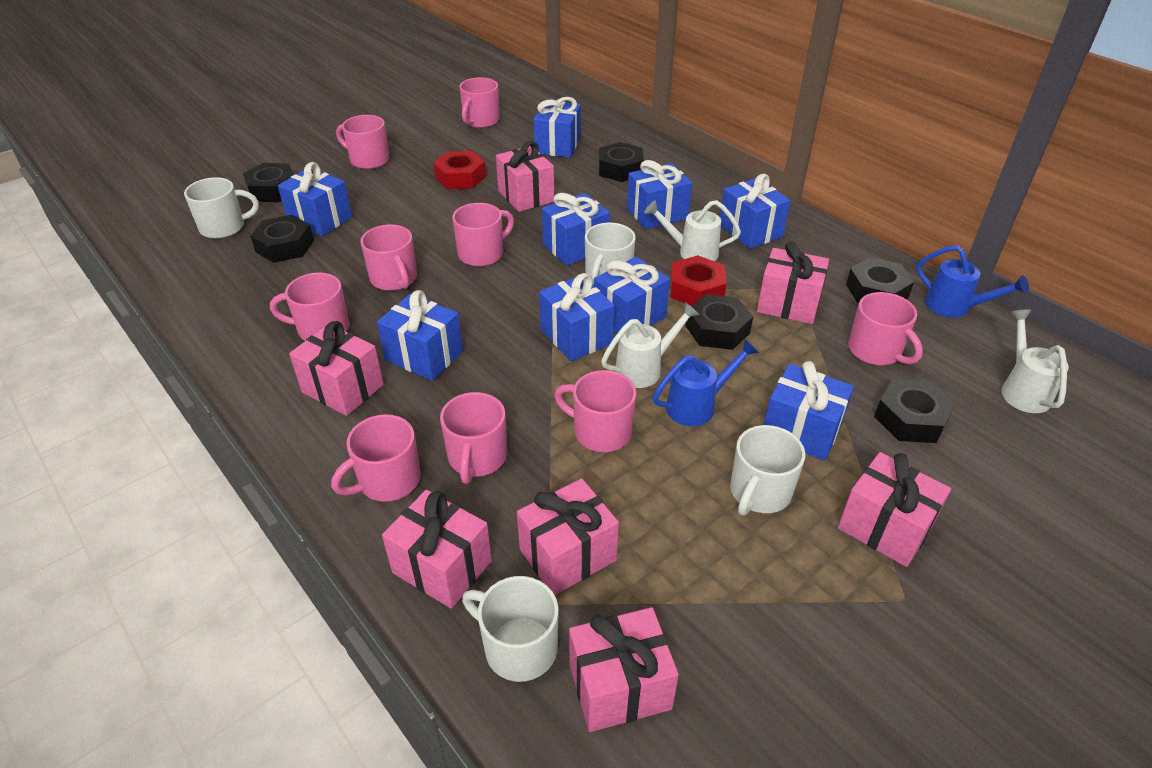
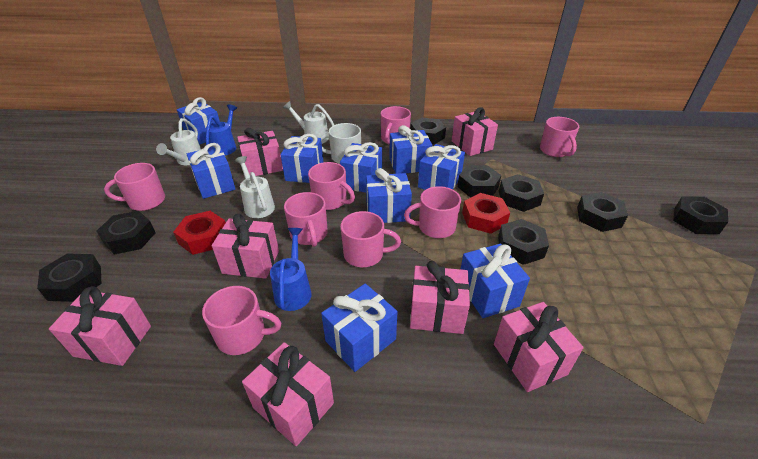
black nut: [243,163,294,202] [250,215,314,263] [599,142,644,182] [686,294,753,350] [846,257,914,303] [874,379,955,443] = 6 -> [37,253,102,302] [97,211,156,255] [411,117,446,145] [457,165,501,198] [498,219,549,265] [499,174,544,212] [577,192,628,232] [673,196,728,234] = 8
pink mug: [270,272,349,341] [331,414,421,502] [336,115,389,169] [361,225,417,291] [440,392,507,484] [452,203,514,267] [459,77,500,128] [554,370,636,452] [848,292,923,365] = 9 -> [104,163,165,211] [202,286,281,355] [284,192,328,247] [308,162,355,210] [341,211,401,267] [381,106,411,145] [404,186,461,238] [540,117,579,157] = 8
white mug: [184,177,259,239] [462,576,558,682] [585,223,635,286] [730,425,805,516] = 4 -> [320,123,361,164] = 1

